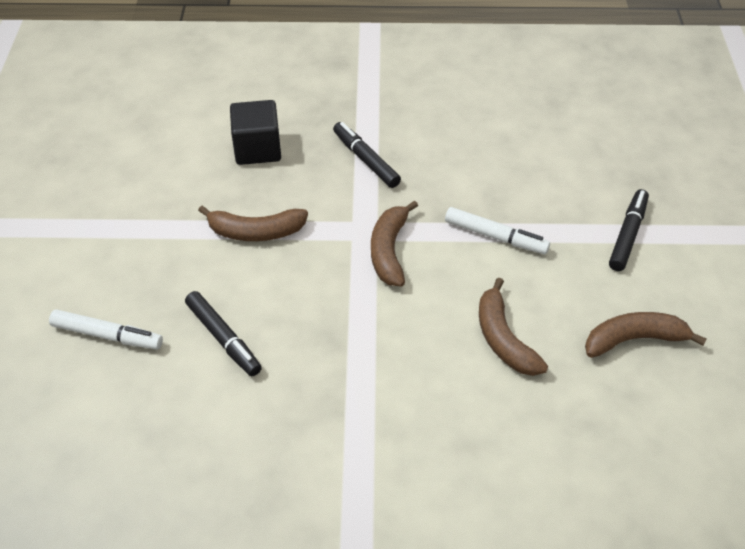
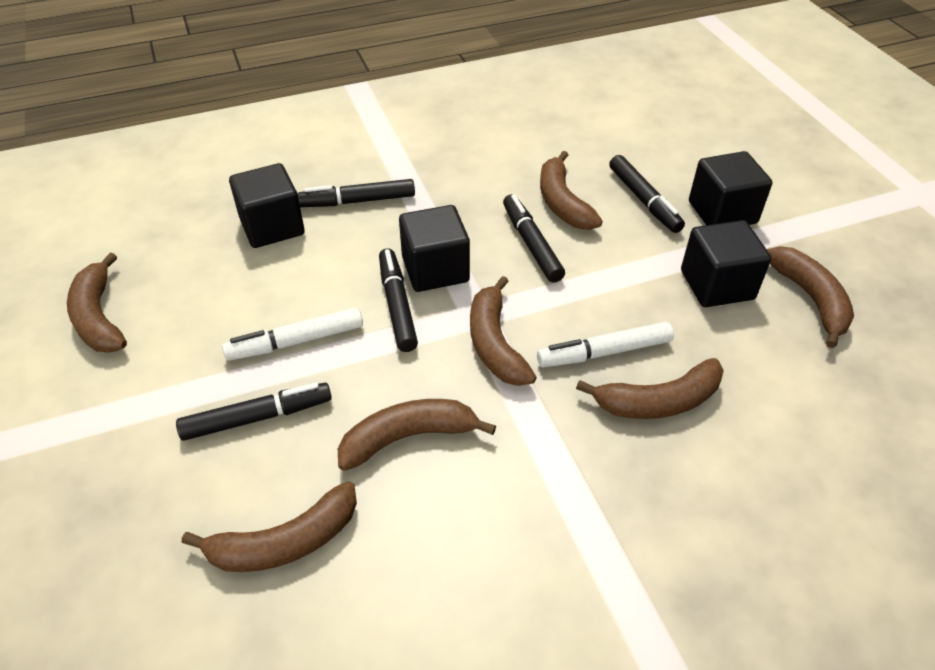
black cube: [230,100,281,165] = 1 -> [229,163,305,248] [399,205,470,292] [681,220,771,307] [689,151,772,225] = 4
black marker: [185,291,262,376] [333,122,401,188] [609,189,649,271] = 3 -> [176,383,332,441] [297,179,415,207] [379,249,418,352] [503,194,565,283] [609,155,685,233] = 5
brown banana: [198,206,308,241] [371,200,418,286] [479,277,548,376] [585,312,707,358] = 4 -> [67,253,127,353] [181,481,357,572] [338,399,496,471] [470,276,537,386] [540,151,603,230] [576,358,724,419] [767,246,854,348] = 7

